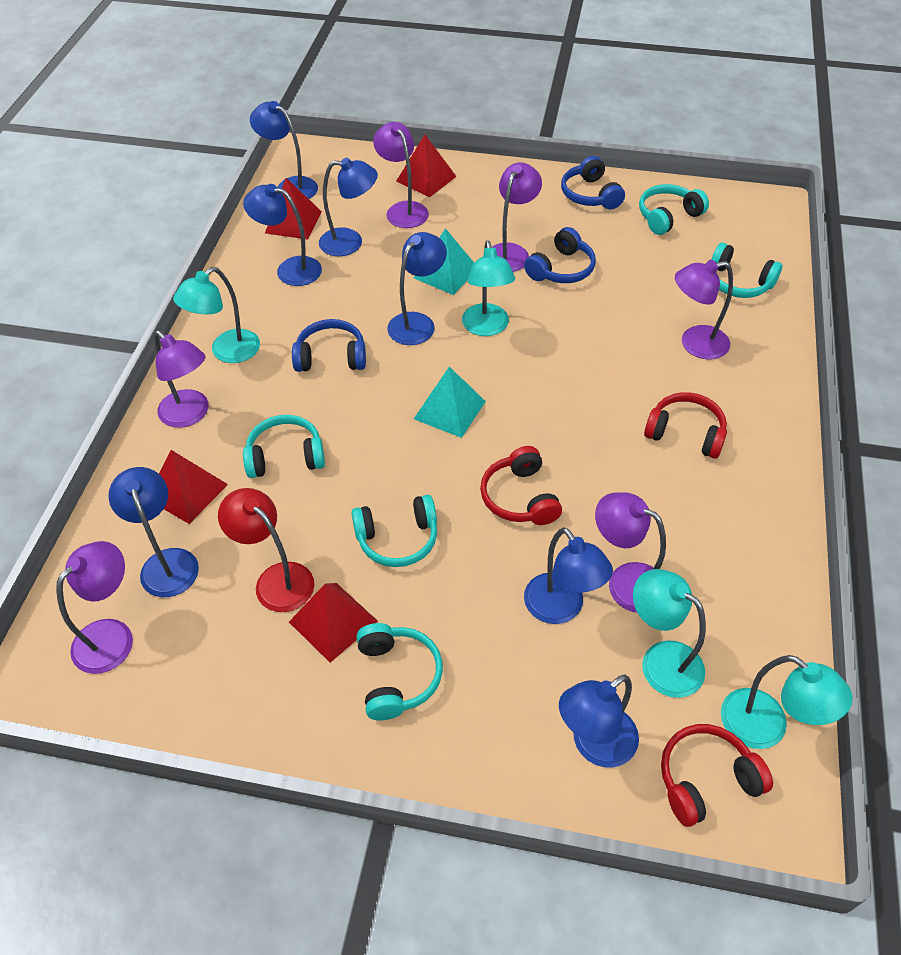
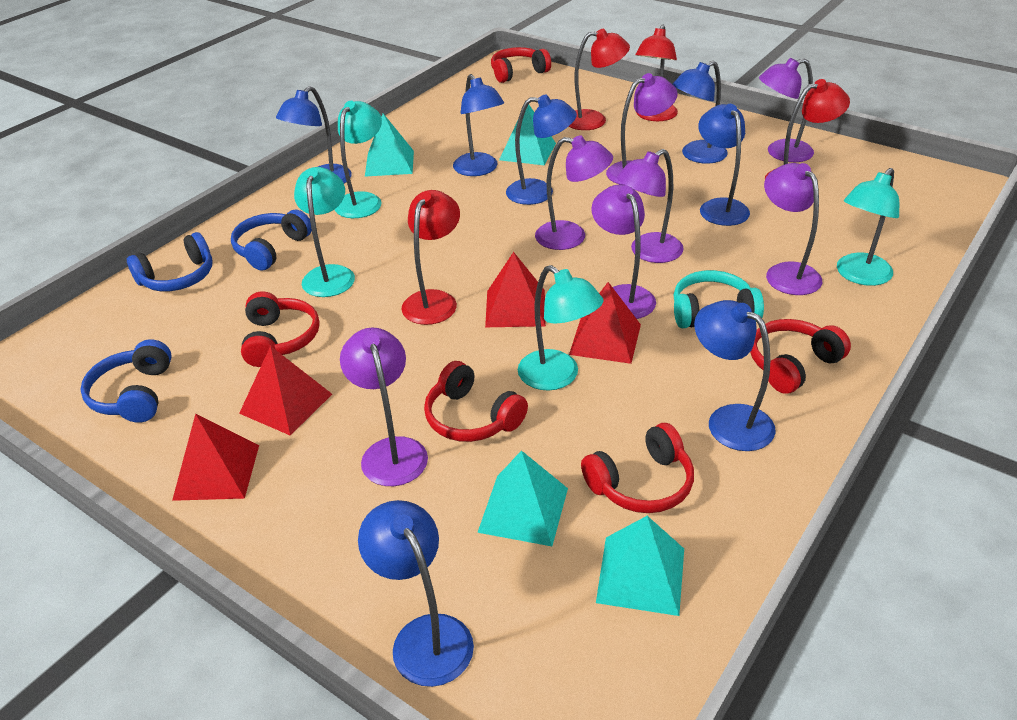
purple lamp: [56,541,133,674] [154,331,209,428] [373,122,429,228] [492,162,542,272] [595,492,666,613] [675,260,733,360] = 6 -> [340,328,428,486] [535,135,613,250] [591,184,656,319] [606,73,678,185] [616,149,684,263] [759,58,814,162] [764,163,822,295] = 7
red headphones: [480,446,562,525] [644,392,727,459] [661,724,773,827] = 3 -> [241,292,320,367] [424,361,528,442] [491,47,551,83] [581,423,694,513] [750,319,851,394] = 5
red lamp: [218,488,314,612] = 1 -> [402,190,460,325] [569,29,630,130] [635,25,678,121] [765,79,850,179] = 4
turquoise headphones: [243,415,325,478] [351,495,437,567] [356,623,443,720] [639,184,709,235] [711,243,782,298] = 5 -> [674,270,764,328] = 1
turquoise pyramid: [414,228,474,295] [414,367,486,438] = 2 -> [365,114,414,177] [477,450,568,546] [499,105,556,165] [596,516,684,616] = 4

